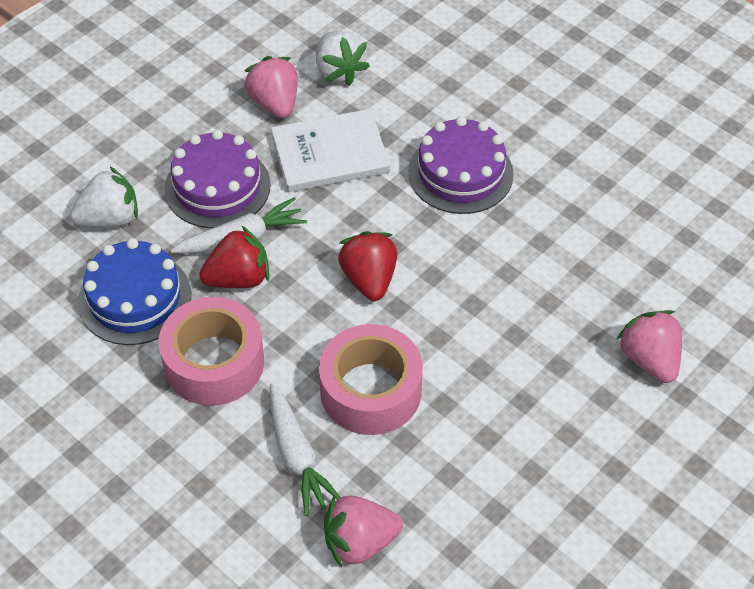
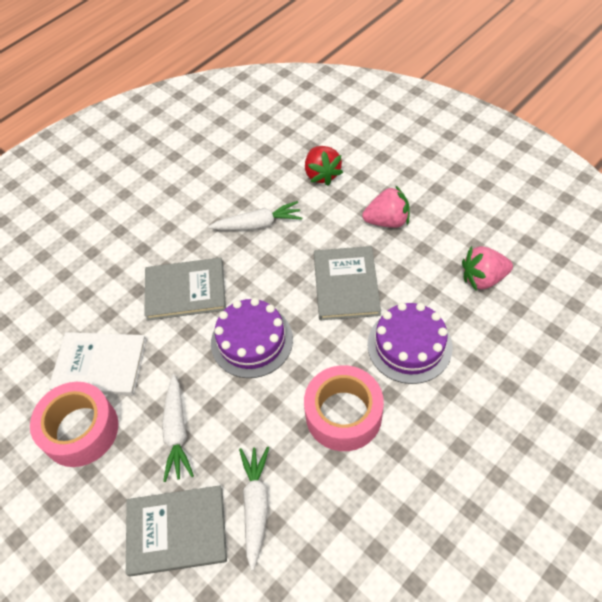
blue cake: [78,238,191,345] = 1 -> none = 0
grey book: none = 0 -> [126,486,227,576] [144,258,226,321] [314,246,381,320] = 3
pink strawberry: [244,56,298,119] [324,495,403,568] [616,310,682,383] = 3 -> [362,185,410,228] [462,246,513,291] = 2
red strawberry: [199,226,269,288] [338,231,397,301] = 2 -> [305,146,343,186] = 1
white carrot: [171,197,307,254] [270,383,341,516] = 2 -> [162,374,194,482] [208,201,302,231] [239,446,269,571] = 3
white strawberry: [70,167,138,227] [316,31,370,86] = 2 -> none = 0

